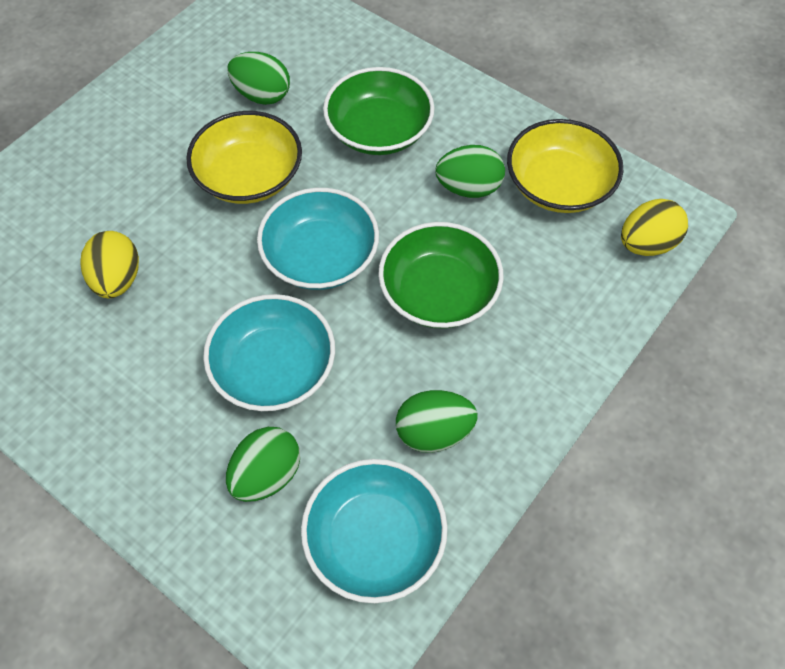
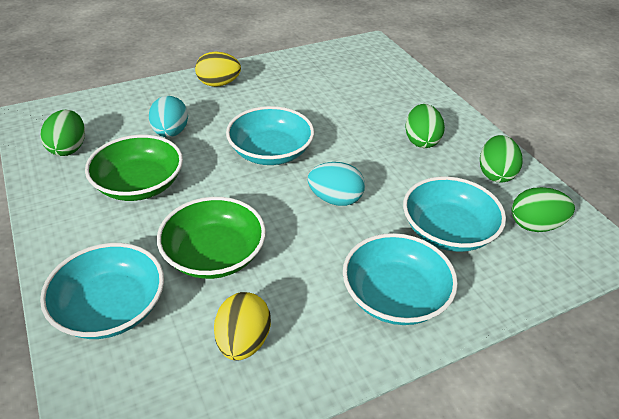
turquoise bowl: [203,294,335,411] [257,188,379,290] [301,459,448,603] = 3 -> [40,243,164,339] [226,106,314,165] [343,233,458,325] [403,176,506,252] = 4
turquoise egg: none = 0 -> [149,96,188,137] [308,162,365,206] = 2
yellow bowl: [186,111,302,204] [507,119,623,213] = 2 -> none = 0

